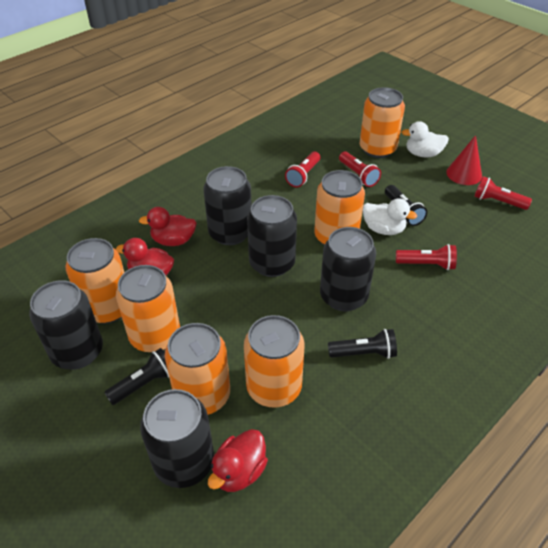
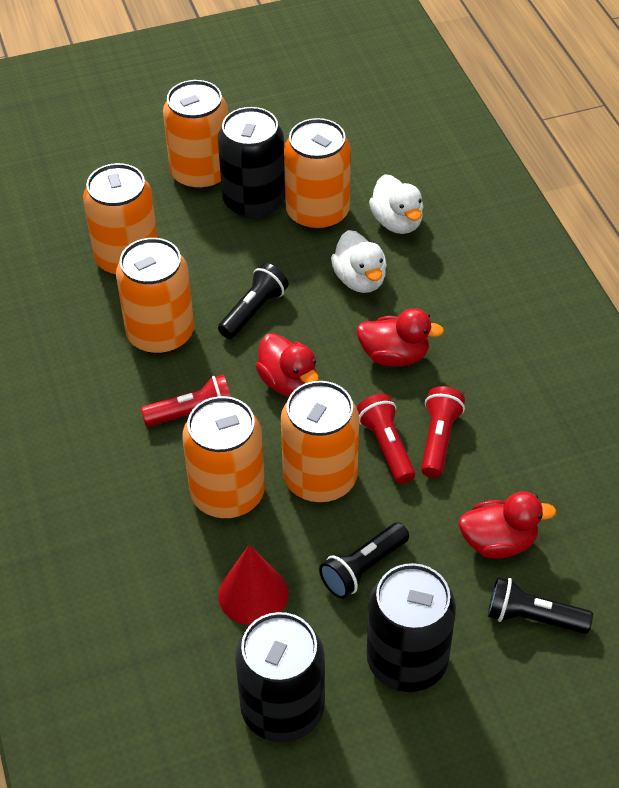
black can: [29,280,103,369] [140,389,214,488] [203,166,252,245] [247,195,297,277] [320,227,376,311] = 5 -> [218,107,285,219] [235,612,325,742] [367,563,456,692] = 3
red flashlight: [285,151,320,187] [339,152,381,187] [396,244,457,270] [474,176,532,210] = 4 -> [141,374,231,427] [357,394,415,484] [421,386,465,478] = 3

